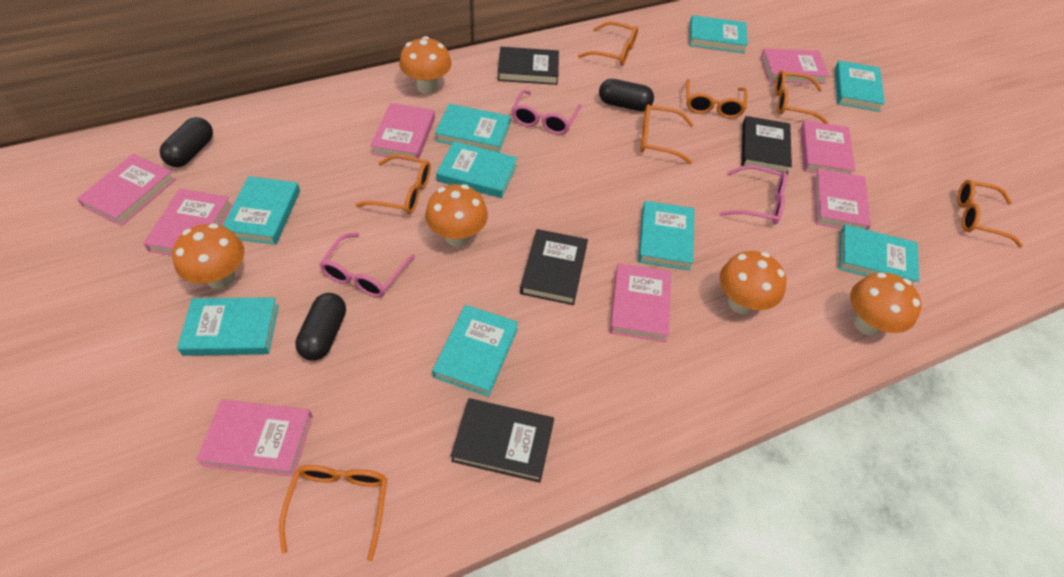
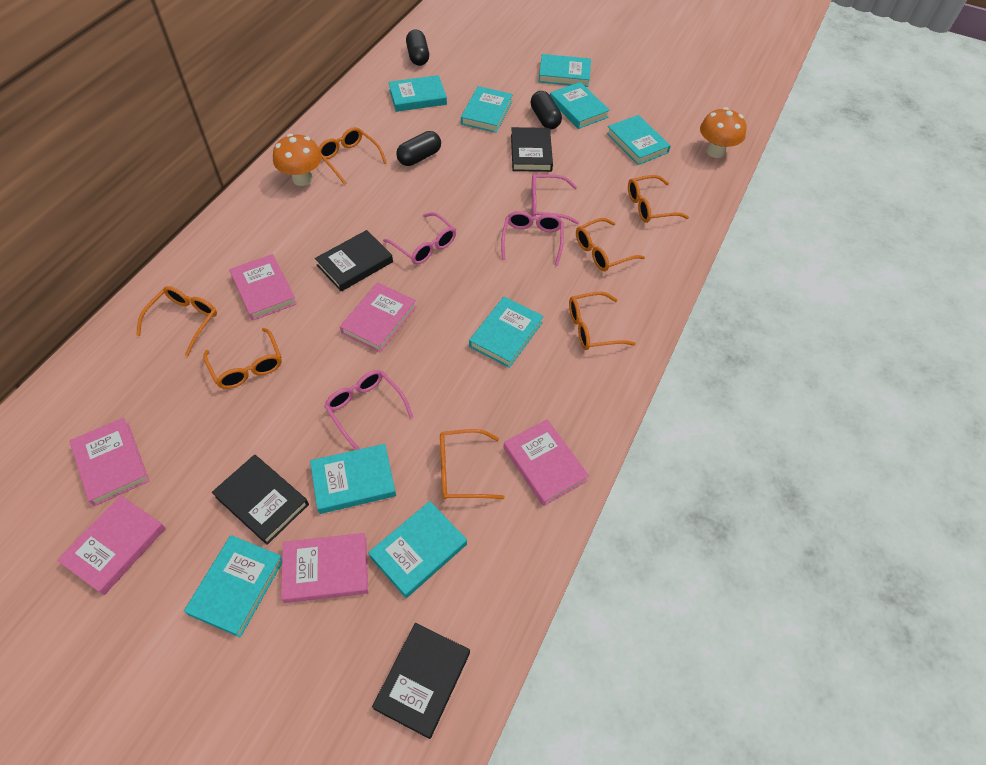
orange mushroom: [172,223,244,289] [399,36,452,94] [425,184,488,247] [720,251,787,314] [850,272,922,336] = 5 -> [273,134,322,186] [700,107,747,158] = 2
pink book: [77,154,176,226] [143,189,232,256] [196,400,313,477] [370,103,435,161] [610,263,672,342] [760,49,829,84] [800,120,855,174] [813,168,871,230] = 8 -> [57,495,166,595] [70,418,149,506] [229,254,297,321] [281,533,368,603] [340,282,416,352] [503,419,589,506] = 6
pink glasses: [319,233,415,297] [512,90,582,135] [719,165,787,224] = 3 -> [324,370,413,450] [383,212,456,264] [501,211,564,266] [531,174,579,224] = 4

